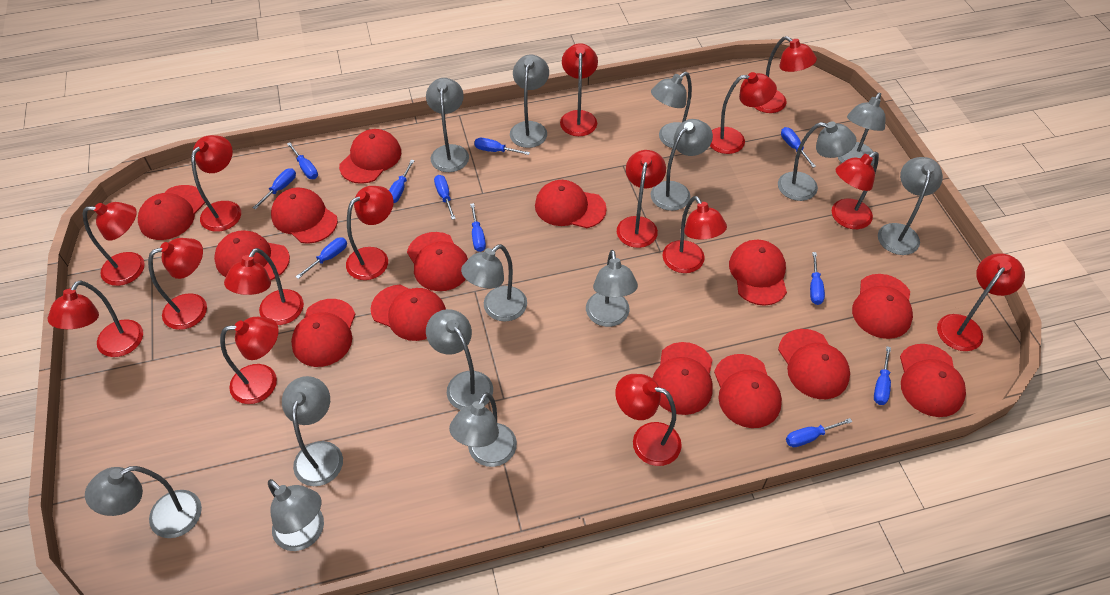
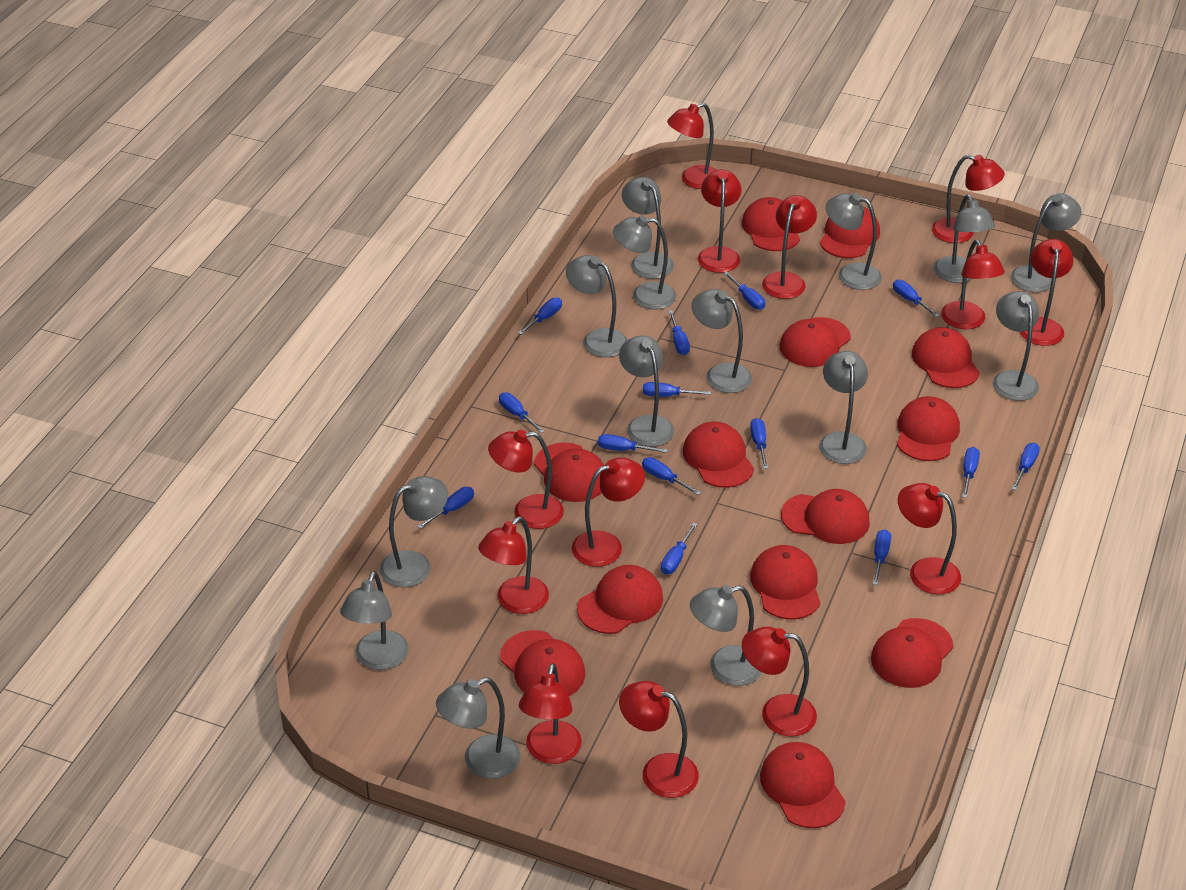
blue screwdriver: [253,168,296,210] [287,142,318,179] [295,238,347,279] [389,160,415,203] [434,175,456,220] [470,203,486,252] [474,138,530,155] [781,127,816,168] [786,418,852,447] [810,252,825,305] [874,346,891,405] = 11 -> [417,487,474,529] [499,392,545,433] [518,297,562,335] [598,434,668,453] [642,457,701,495] [643,382,711,397] [661,523,698,574] [668,310,690,355] [724,272,765,310] [750,418,768,469] [873,529,891,585] [893,280,940,317] [962,447,980,498] [1012,443,1040,490] = 14
red cap: [138,185,205,240] [214,230,290,280] [271,188,338,244] [291,299,355,367] [339,129,401,184] [371,284,446,341] [407,232,468,291] [535,180,607,228] [652,342,713,415] [714,354,782,428] [729,240,787,306] [778,329,850,399] [852,274,913,339] [900,344,966,417] = 14 -> [500,630,585,696] [534,442,604,502] [577,565,663,634] [683,422,754,488] [742,197,800,251] [750,545,820,620] [760,742,846,828] [780,317,851,367] [781,489,870,544] [820,207,880,258] [871,618,954,688] [897,396,960,461] [912,327,980,388] = 13
red lamp: [48,280,143,357] [83,202,145,286] [148,238,207,330] [191,135,241,232] [220,317,279,404] [224,248,304,325] [346,186,393,280] [560,43,598,136] [615,374,682,466] [617,150,666,248] [662,196,727,273] [710,72,777,154] [754,36,817,113] [832,152,879,229] [937,253,1025,351] = 15 -> [478,516,549,614] [488,430,564,529] [519,663,582,764] [572,457,645,567] [619,681,699,798] [667,103,716,189] [698,169,742,273] [742,627,817,737] [762,195,817,299] [898,483,961,594] [932,155,1005,243] [941,239,1005,329] [1020,239,1074,346] = 13

